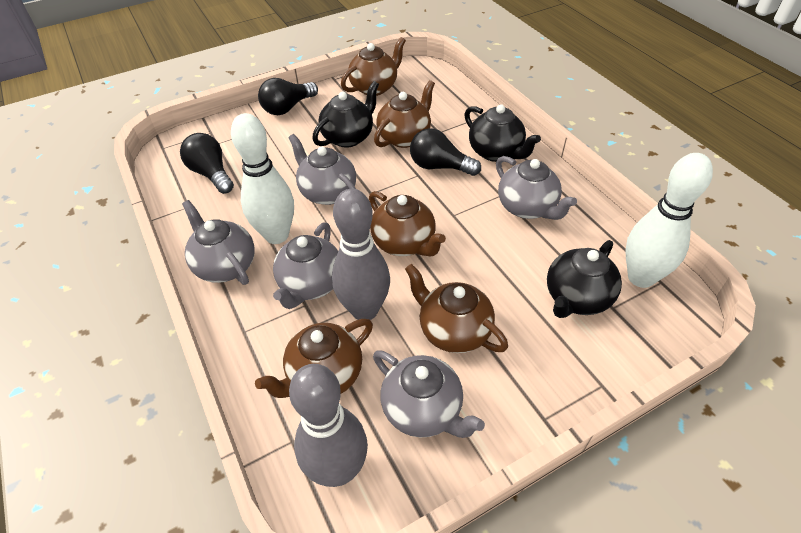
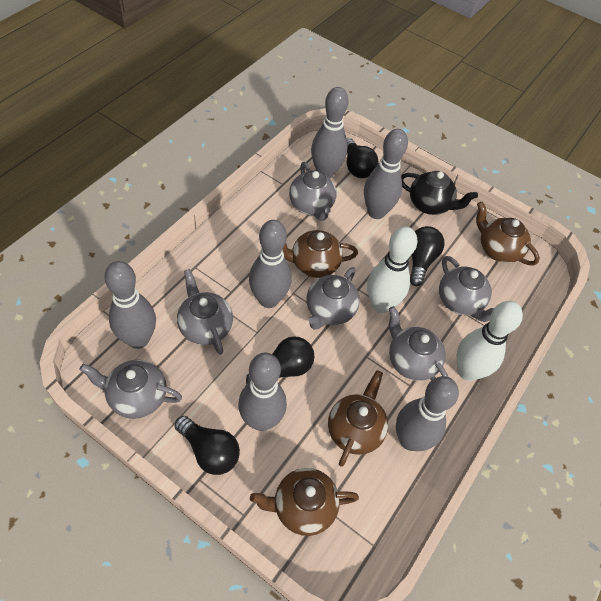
black light bulb: [180,133,234,194] [258,78,318,115] [410,128,481,176] = 3 -> [174,416,240,475] [246,336,315,384] [346,138,378,178] [410,226,445,286] = 4
black teapot: [312,81,379,148] [464,104,541,162] [547,240,622,318] = 3 -> [401,171,478,215] = 1
brown teapot: [255,319,373,398] [341,37,406,96] [369,191,446,256] [374,80,435,148] [405,264,508,353] = 5 -> [250,468,359,536] [283,230,358,278] [328,370,388,467] [476,202,540,265] = 4
grey bowling pin: [289,364,368,487] [332,189,390,320] = 2 -> [104,261,156,349] [238,352,287,431] [249,220,291,308] [311,87,348,178] [364,129,408,219] [396,376,459,451] = 6
grey teapot: [182,200,255,285] [273,222,338,309] [288,134,356,205] [373,350,485,438] [496,156,577,220] = 5 -> [80,360,182,419] [177,269,233,355] [289,162,337,221] [307,267,360,330] [389,306,448,381] [439,256,494,322] = 6

